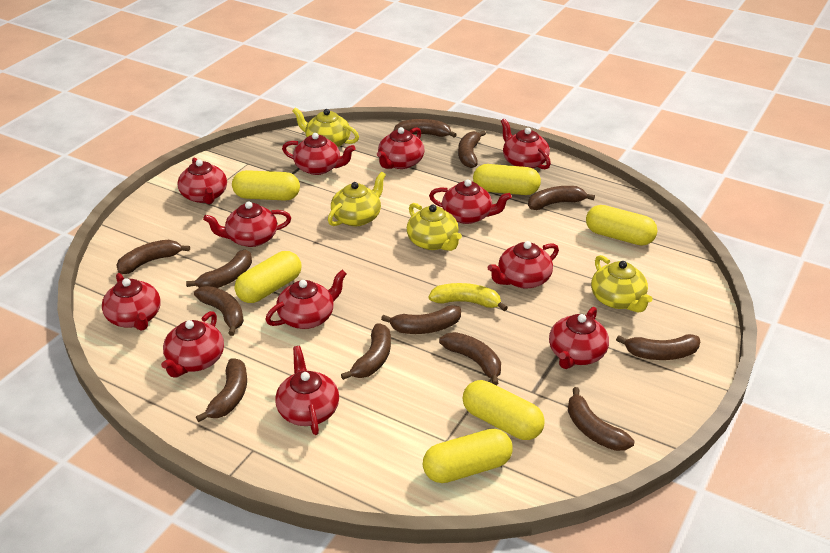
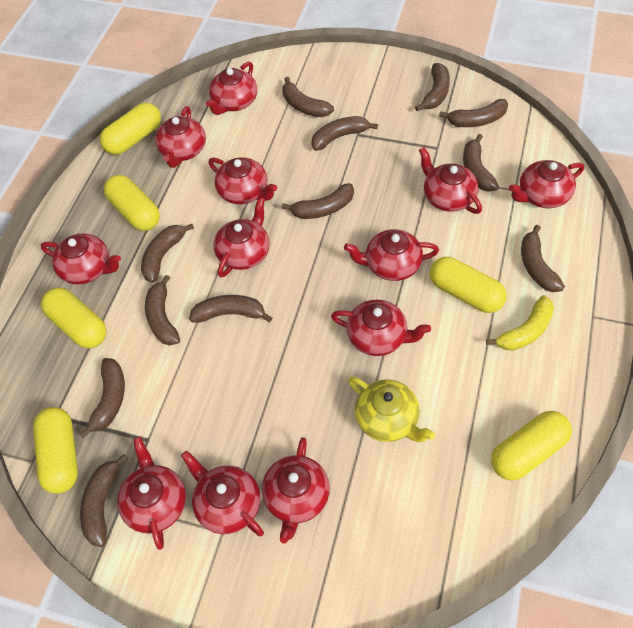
yellow teapot: [292,107,359,147] [328,172,386,226] [407,203,462,251] [591,255,653,312] = 4 -> [348,376,435,442] = 1

